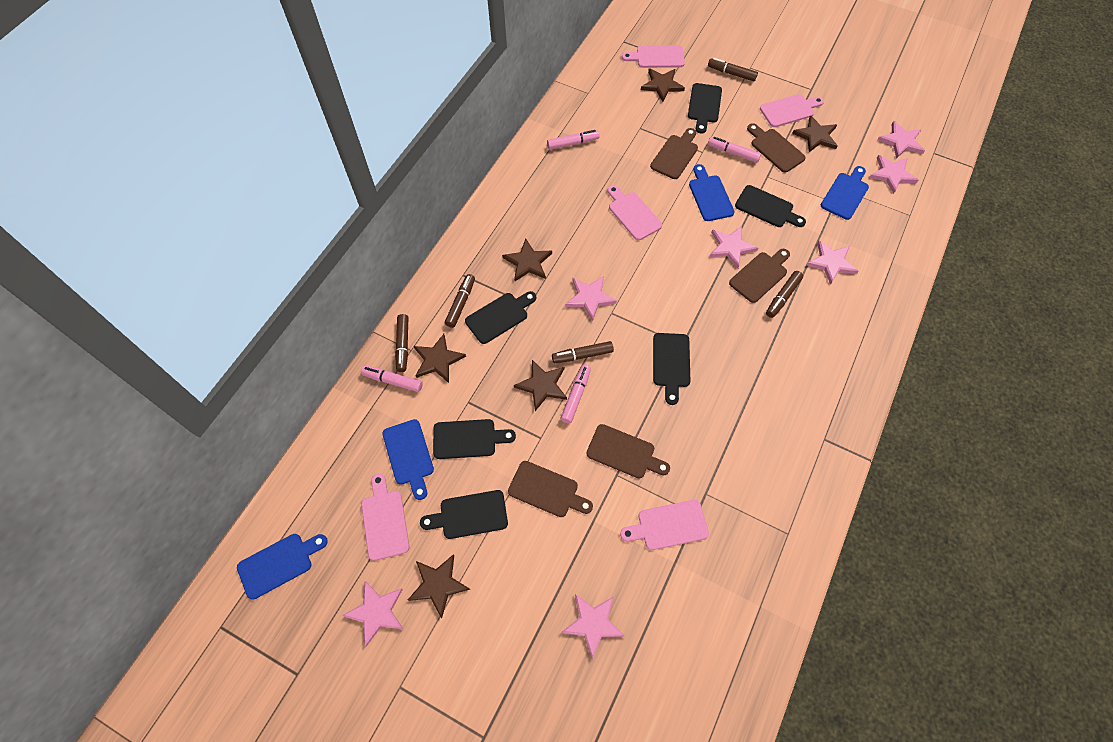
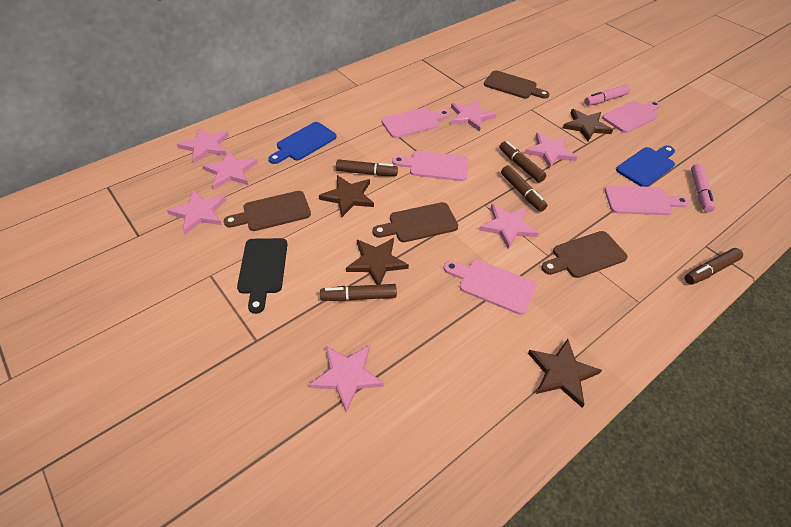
black cutting board: [420,490,508,539] [433,419,516,459] [465,291,536,344] [653,333,690,405] [688,83,722,133] [735,185,806,227] = 6 -> [237,238,287,314] = 1
blue cutting board: [237,534,328,600] [382,419,434,500] [689,164,735,221] [821,166,869,220] = 4 -> [268,122,337,164] [616,145,675,187] = 2
brown cutting board: [508,461,593,517] [586,424,670,478] [650,128,698,179] [729,249,790,303] [747,123,806,173] = 5 -> [224,191,311,231] [372,202,458,242] [484,70,549,99] [541,231,627,278] = 4
brown star: [408,554,470,618] [414,334,466,383] [502,239,552,281] [514,360,567,411] [641,68,685,102] [792,115,838,152] = 6 -> [319,175,374,217] [346,238,409,285] [528,339,602,408] [563,109,613,141] = 4
pink marker: [361,366,423,392] [547,130,600,150] [561,364,591,424] [708,137,761,163] = 4 -> [584,85,631,106] [691,163,715,212] = 2

